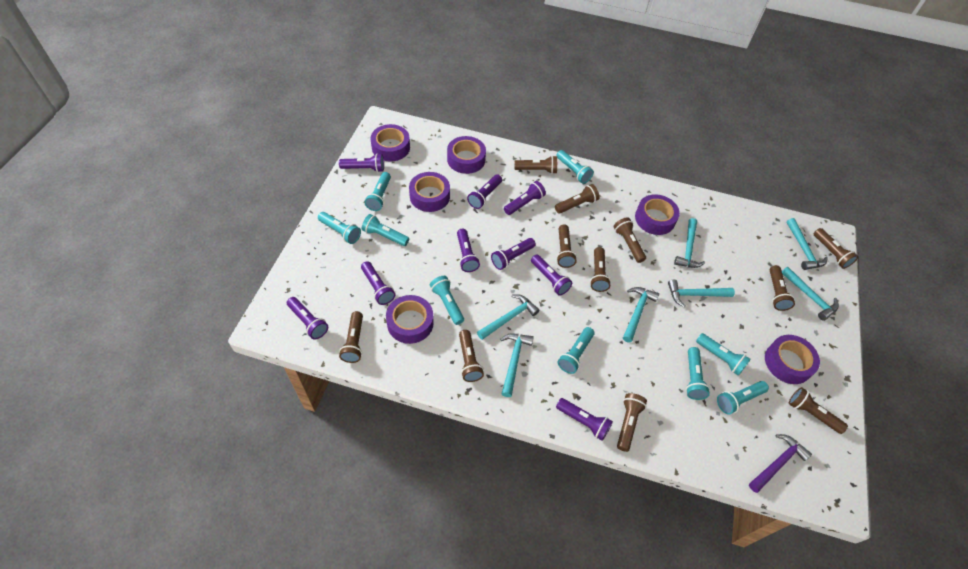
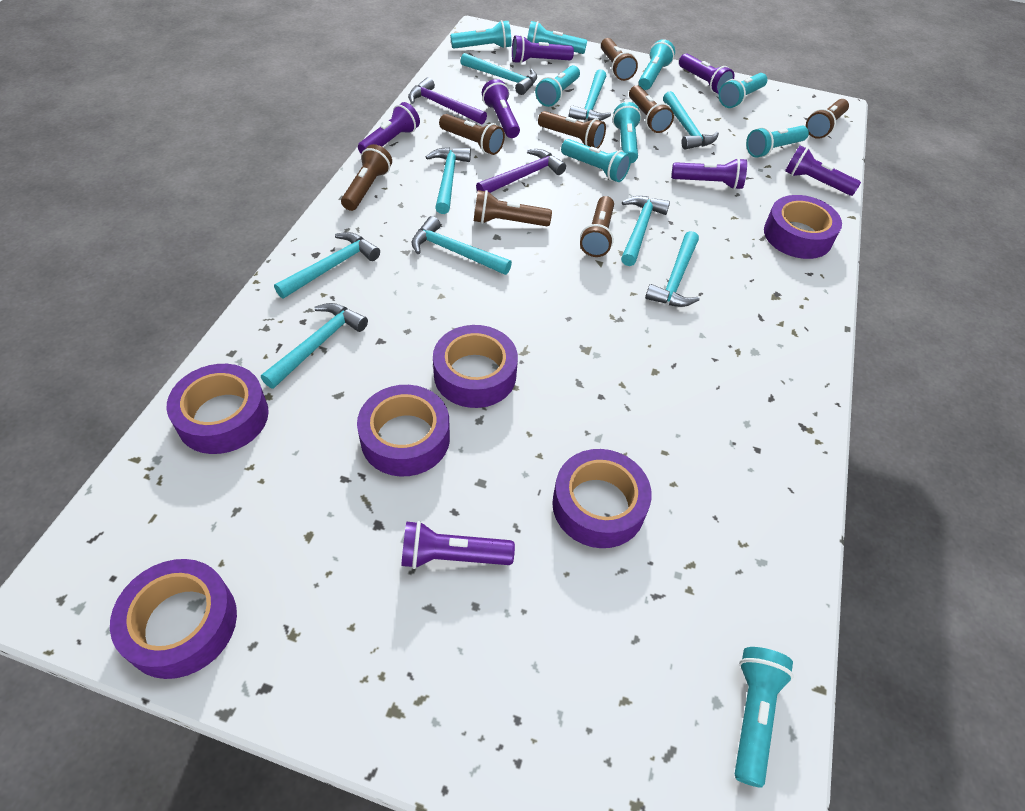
brown flashlight: [339,311,363,363] [459,330,484,382] [514,155,557,174] [555,184,599,214] [556,225,577,268] [590,247,611,292] [614,217,646,263] [617,393,647,452] [770,265,795,311] [789,387,848,434] [814,228,858,269] = 11 -> [341,144,392,211] [439,114,505,155] [474,190,552,226] [538,111,606,149] [580,196,614,257] [601,38,638,81] [629,85,674,133] [806,99,849,139] = 8
purple flashlight: [287,297,328,339] [339,154,384,172] [361,261,395,305] [457,228,480,272] [467,174,502,209] [491,238,536,270] [504,181,546,215] [531,254,572,296] [556,398,613,441] = 9 -> [358,102,420,153] [401,521,515,569] [482,79,520,138] [512,35,574,64] [671,158,747,190] [679,54,734,94] [785,145,861,196] = 7
purple hammer: [749,434,812,493] = 1 -> [408,77,487,124] [476,149,566,193] = 2
turquoise hammer: [477,294,540,340] [500,333,534,397] [623,287,659,343] [668,280,735,307] [674,218,705,268] [782,267,839,321] [786,218,828,270] = 7 -> [261,303,368,389] [274,232,380,298] [411,216,512,275] [426,147,471,214] [460,53,537,95] [569,69,611,121] [621,196,670,266] [645,231,700,307] [663,91,719,149] = 9

